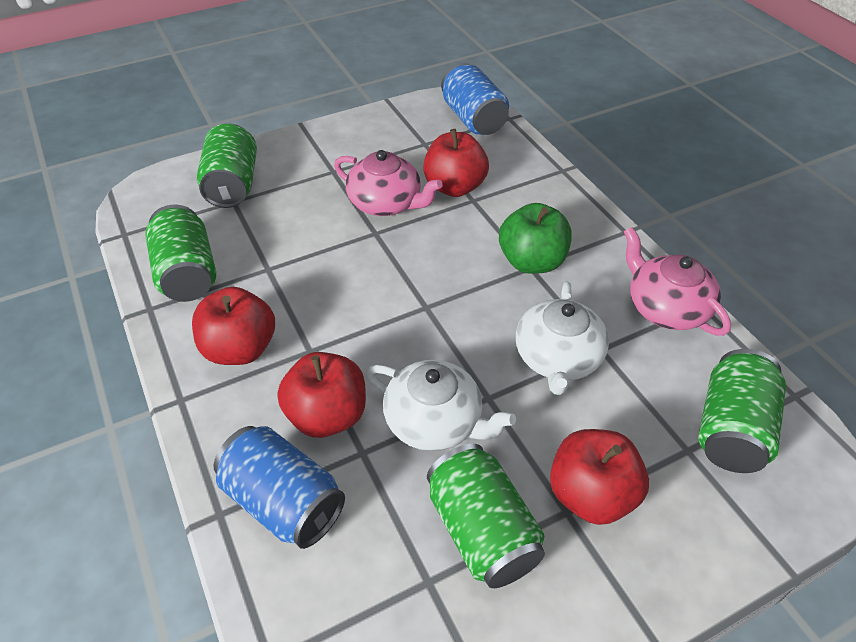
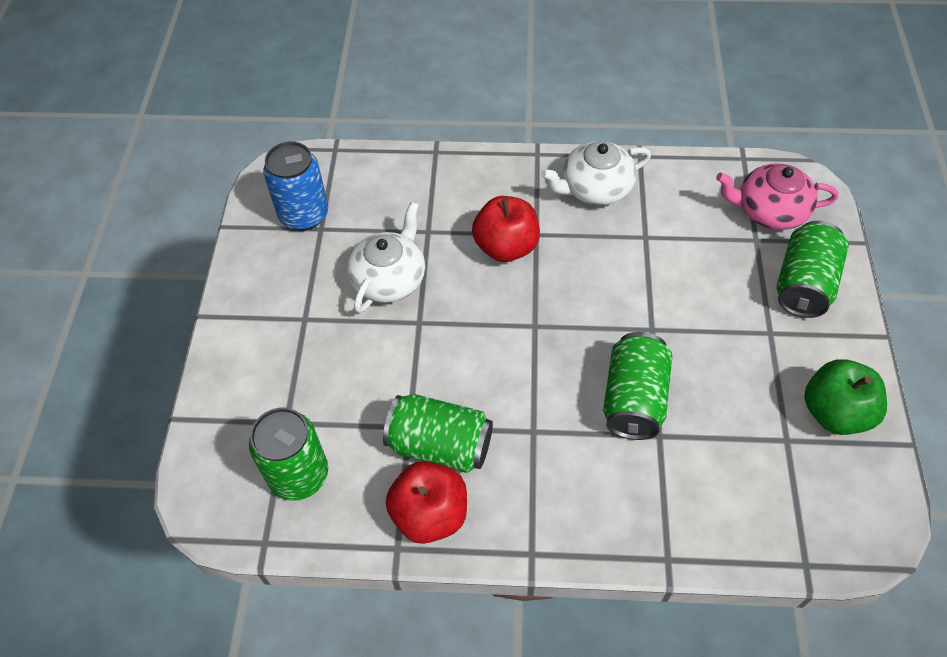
blue can: [214,426,345,549] [441,63,509,135] = 2 -> [263,141,328,231] = 1
pink teapot: [334,150,443,216] [624,227,731,336] = 2 -> [716,163,839,230] = 1
red apple: [192,287,275,365] [277,352,366,438] [423,129,489,197] [550,429,649,525] = 4 -> [386,461,467,544] [472,196,540,262] = 2

